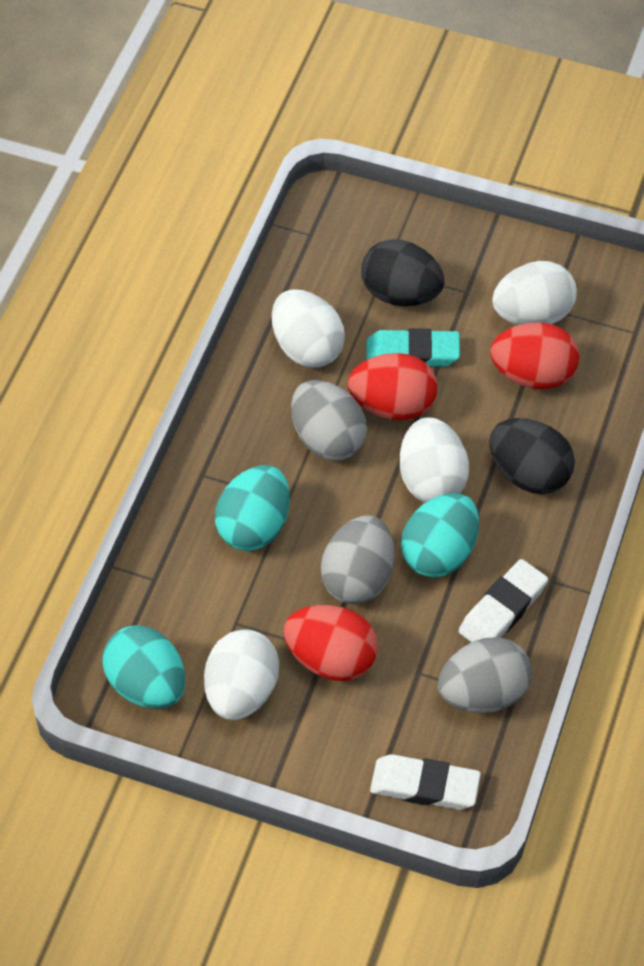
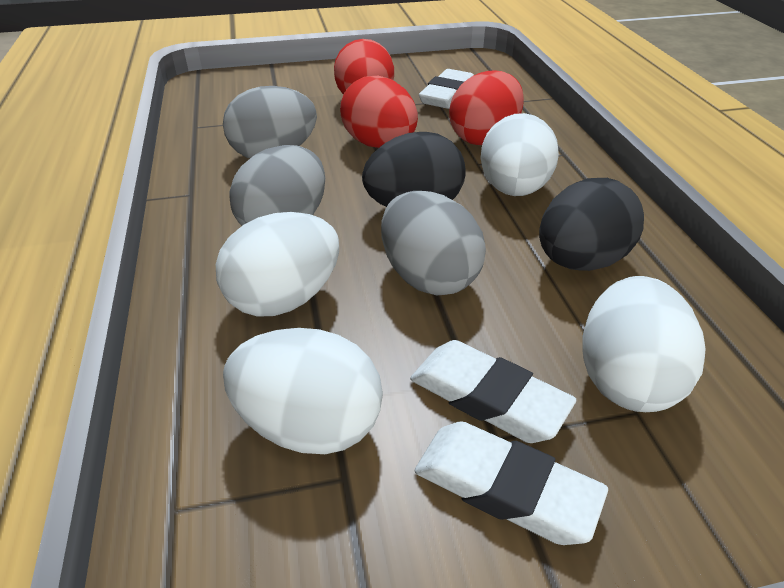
turquoise egg: [102,625,186,709] [215,465,290,551] [401,493,479,577] = 3 -> none = 0
turquoise eraser: [366,328,460,367] = 1 -> none = 0
white eraser: [370,754,481,810] [459,559,548,642] = 2 -> [410,340,576,443] [415,421,608,545] [419,69,474,109] = 3

